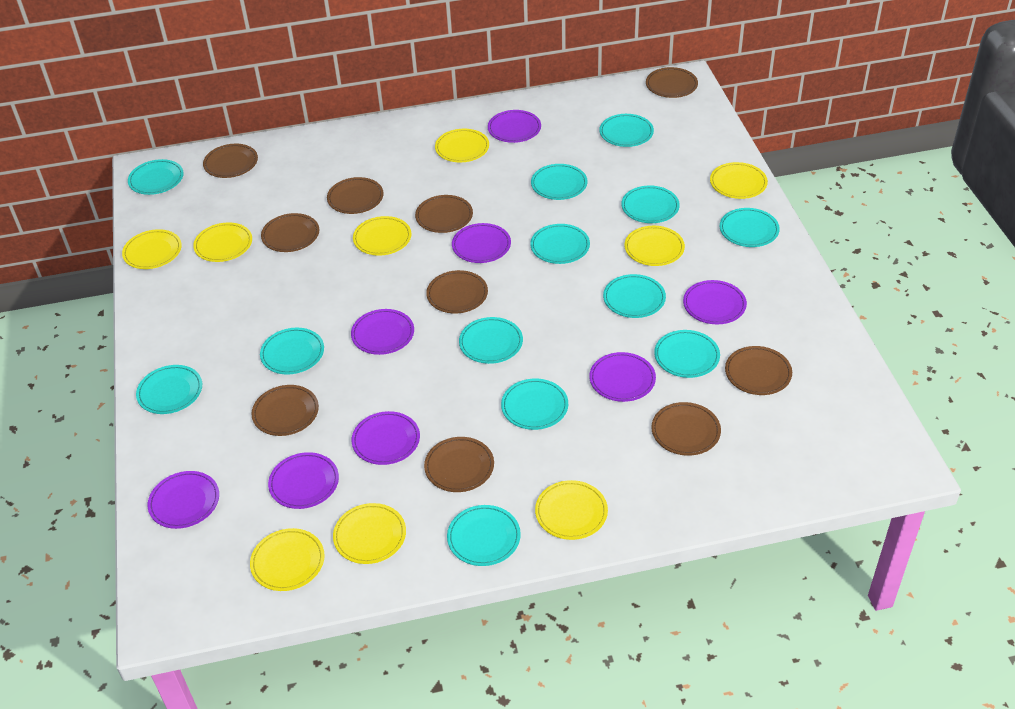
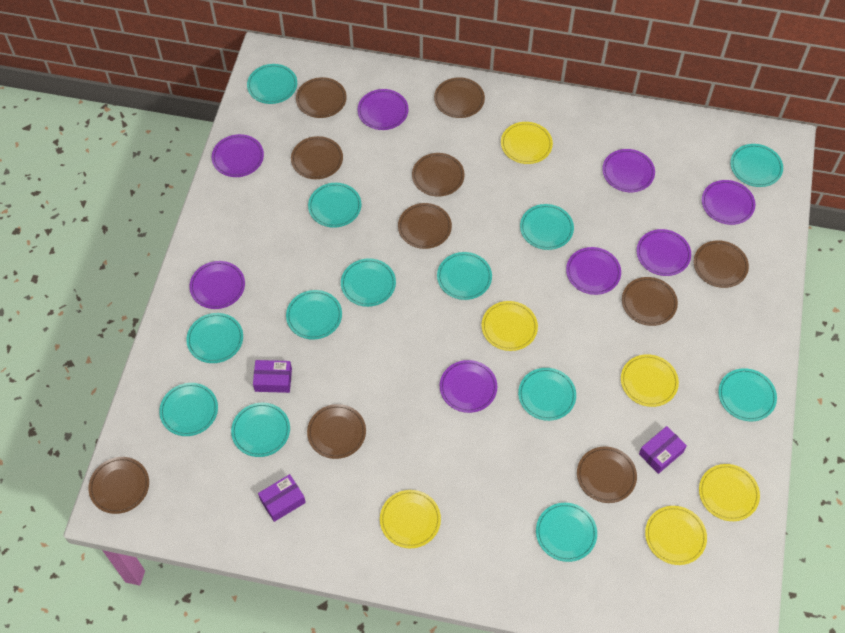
purple box: none = 0 -> [253,360,292,393] [258,474,306,522] [639,426,687,474] = 3
yellow plate: [122,229,182,269] [193,222,252,262] [250,528,325,591] [333,503,406,564] [353,216,411,256] [435,129,489,162] [535,480,608,540] [624,226,685,266] [710,162,768,199] = 9 -> [380,490,441,548] [482,301,538,351] [501,122,553,164] [621,354,679,407] [645,506,707,565] [699,464,760,521] = 6

